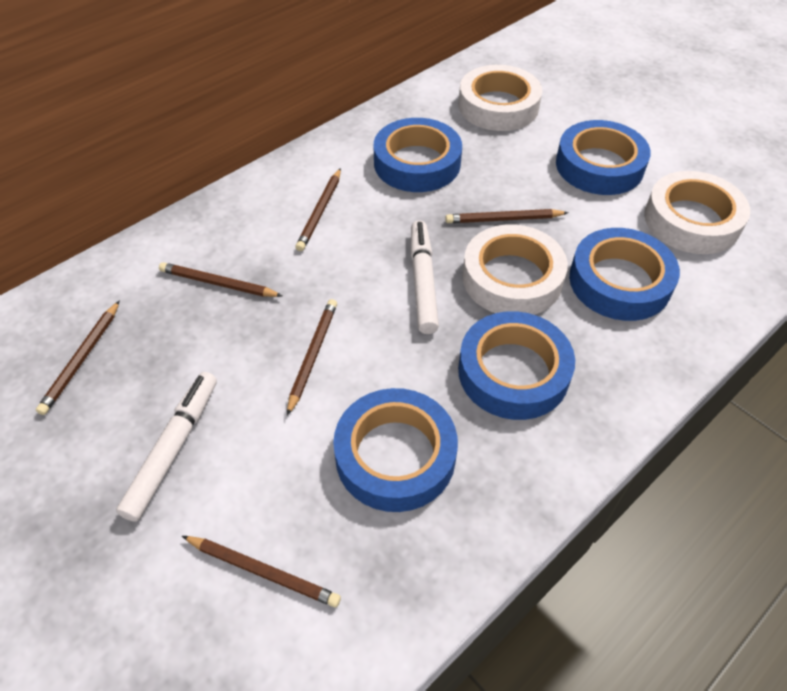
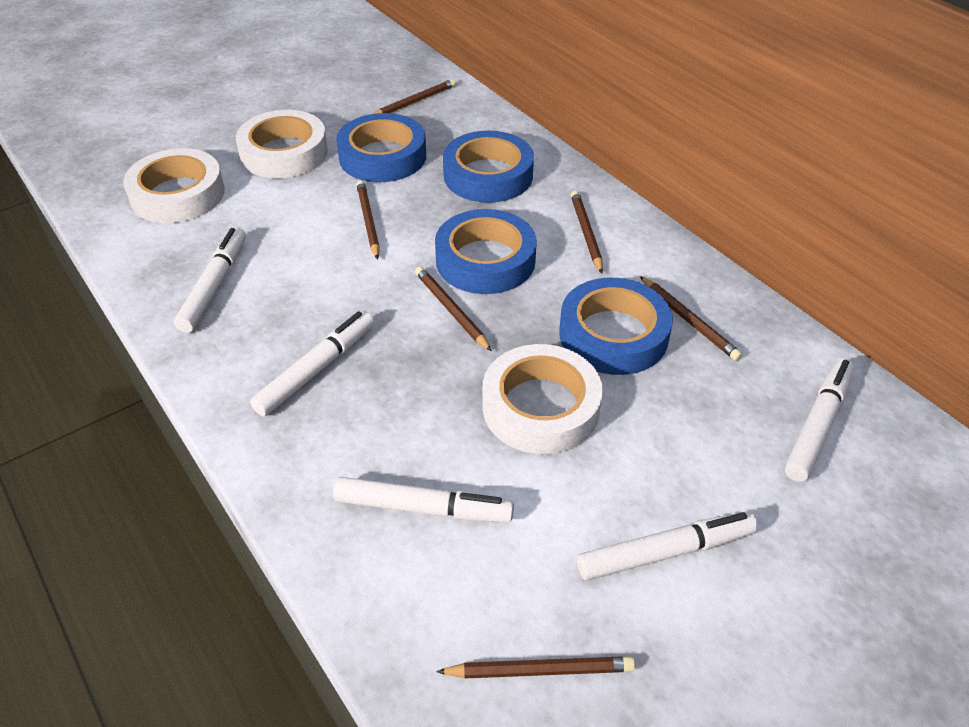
blue tape: [333,388,458,512] [374,118,462,192] [458,311,575,420] [556,120,651,195] [569,228,680,321] = 5 -> [336,113,426,182] [435,209,537,294] [443,131,534,203] [559,278,673,375] = 4
white marker: [116,372,217,522] [411,220,439,334] = 2 -> [174,228,246,333] [250,311,374,416] [333,477,514,522] [577,512,758,580] [784,358,854,482] = 5

